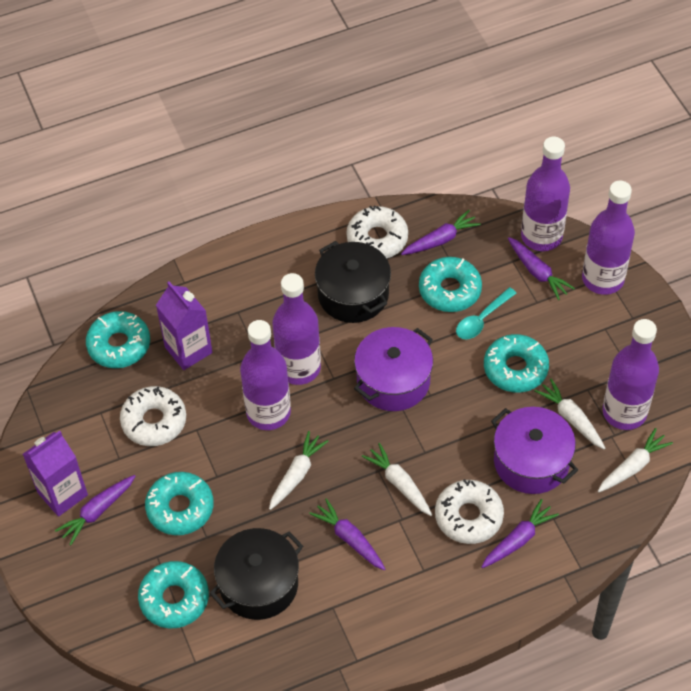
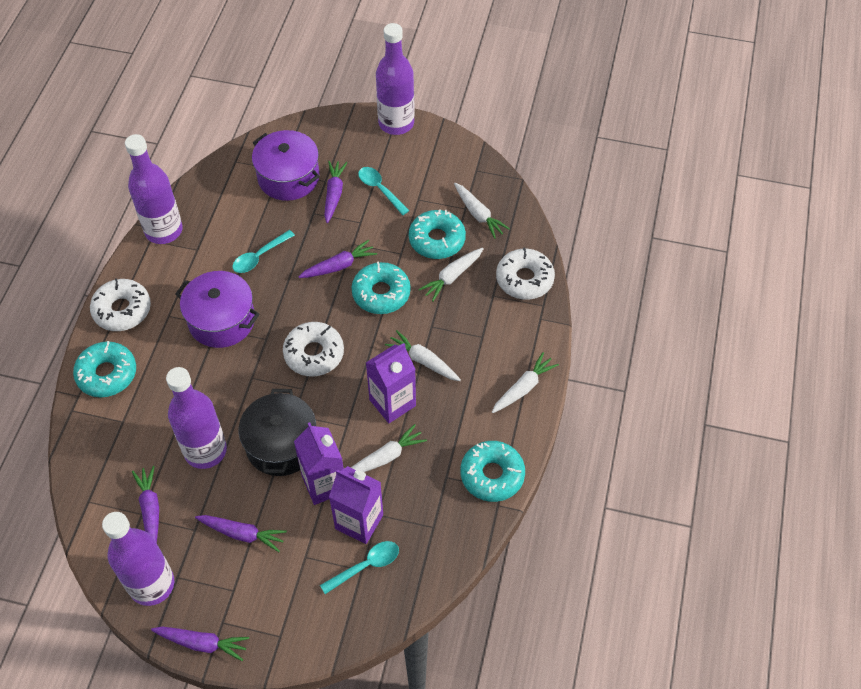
black pot: [209,528,303,620] [315,241,391,323] = 2 -> [239,389,316,476] = 1
purple bottle: [240,320,291,430] [273,273,321,385] [521,137,570,251] [582,181,635,295] [603,319,659,430] = 5 -> [102,512,174,606] [125,134,183,244] [166,367,227,469] [376,23,415,135] = 4
purple carton: [23,431,88,517] [156,281,212,370] = 2 -> [294,422,344,505] [329,466,383,544] [366,343,416,423] = 3
turquoise donut: [86,311,150,368] [138,561,209,628] [145,472,214,535] [419,257,482,312] [484,334,549,393] = 5 -> [73,341,136,397] [351,261,411,314] [409,209,466,259] [460,441,525,502] = 4
turquoise spoon: [456,287,517,339] = 1 -> [232,230,295,273] [320,541,399,594] [358,167,409,215] = 3
white carrot: [269,431,328,510] [362,443,432,516] [534,378,605,449] [598,428,673,493] = 4 -> [350,424,427,472] [385,330,461,381] [418,248,484,301] [454,183,510,239] [492,352,559,413] = 5

